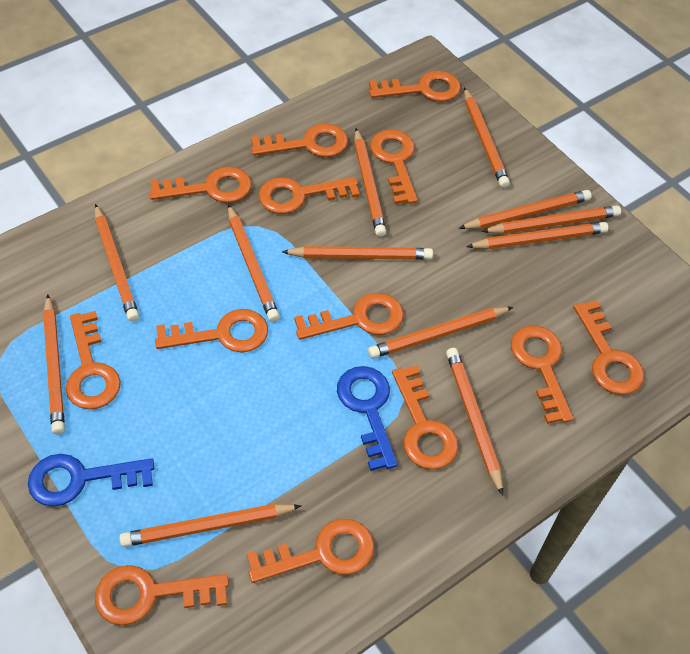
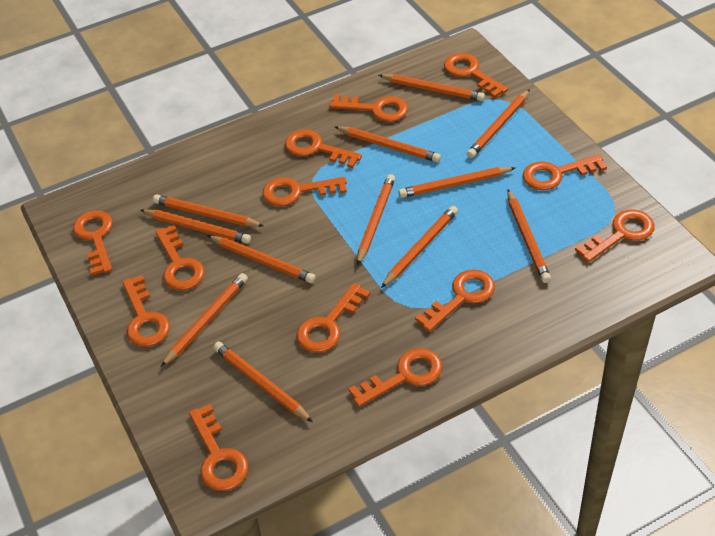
blue key: [28,454,154,507] [337,366,398,471] = 2 -> none = 0

